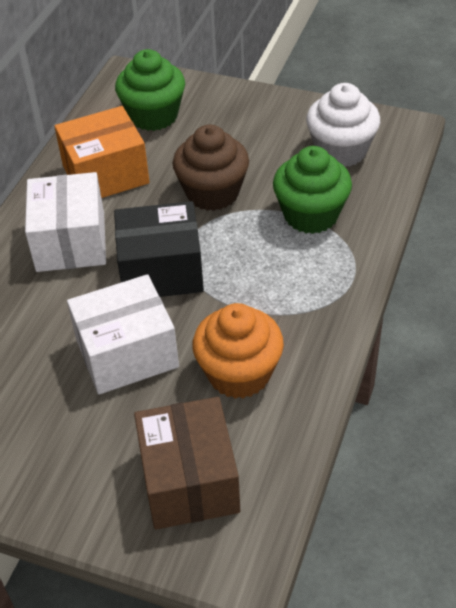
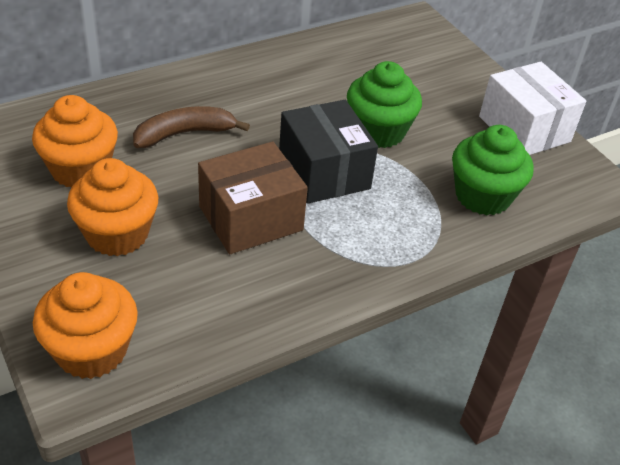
brown banana: none = 0 -> [133,106,250,148] = 1
brown cupcake: [173,124,249,211] = 1 -> none = 0
orange box: [54,106,150,198] = 1 -> none = 0
orange cupcake: [192,303,284,399] = 1 -> [32,95,118,188] [33,272,138,379] [67,158,158,256] = 3
white box: [25,172,106,272] [67,274,179,395] = 2 -> [479,62,586,155] = 1
white cupcake: [306,83,380,167] = 1 -> none = 0

